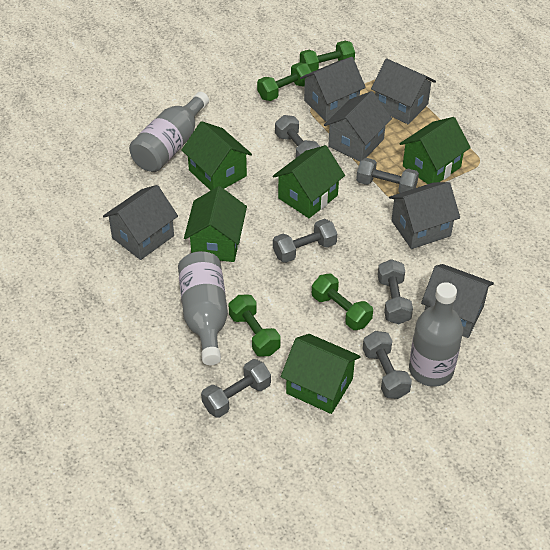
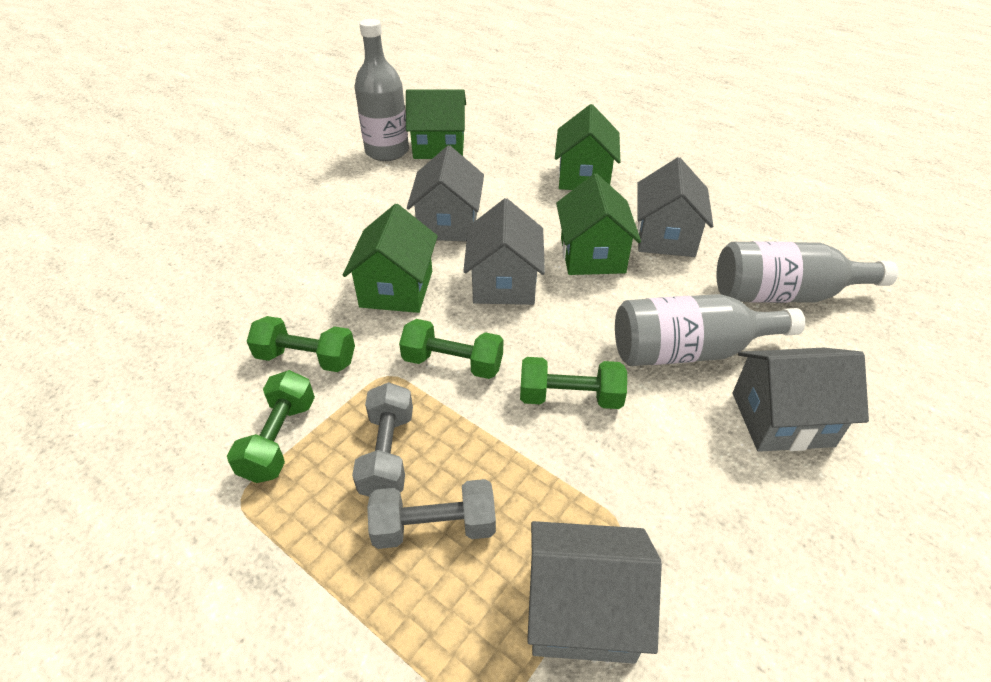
green house: [181,121,252,191] [184,186,247,262] [273,145,345,218] [281,334,361,414] [400,117,471,184] = 5 -> [343,204,438,313] [406,90,466,159] [555,104,620,190] [556,173,641,275] = 4
grey dumbbell: [201,359,271,418] [273,219,337,263] [275,115,320,158] [356,158,419,193] [363,331,412,399] [378,259,413,324] = 6 -> [352,382,413,497] [367,479,496,549] = 2
grey house: [103,185,178,260] [300,57,366,122] [324,91,392,162] [371,58,436,124] [389,182,460,249] [421,264,494,338] = 6 -> [407,146,484,242] [463,198,545,305] [527,521,662,664] [637,157,713,257] [733,348,869,452] = 5

